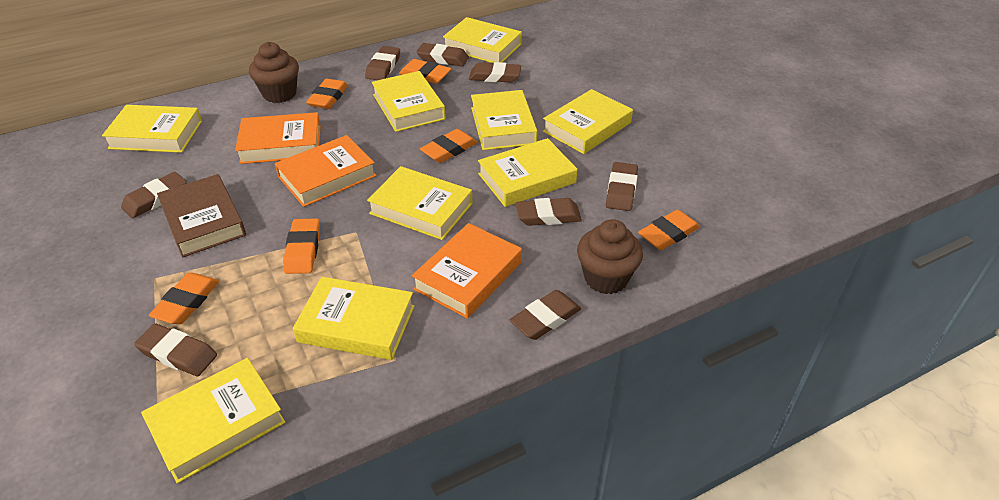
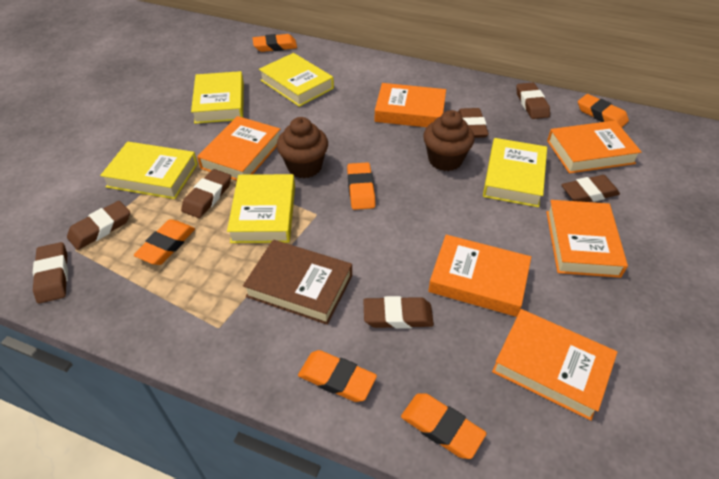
brown eraser: [121,172,187,218] [134,324,217,376] [365,46,400,80] [416,43,469,66] [469,62,521,83] [510,290,581,340] [516,198,582,226] [606,162,638,211] = 8 -> [33,242,68,304] [67,201,130,250] [181,169,231,218] [363,296,434,329] [458,108,489,138] [516,83,550,119] [561,175,620,202] = 7
orange book: [235,112,321,164] [275,135,377,207] [412,223,522,319] = 3 -> [197,116,280,181] [375,83,446,127] [428,235,531,317] [492,309,617,421] [546,200,628,278] [547,121,642,174] = 6
yellow book: [102,105,202,153] [141,358,285,484] [293,277,414,360] [367,166,472,240] [371,71,446,132] [443,17,522,63] [471,90,537,150] [478,138,577,207] [543,89,633,154] = 9 -> [100,142,198,199] [191,71,244,124] [227,174,295,243] [259,53,334,107] [483,138,547,207] = 5

